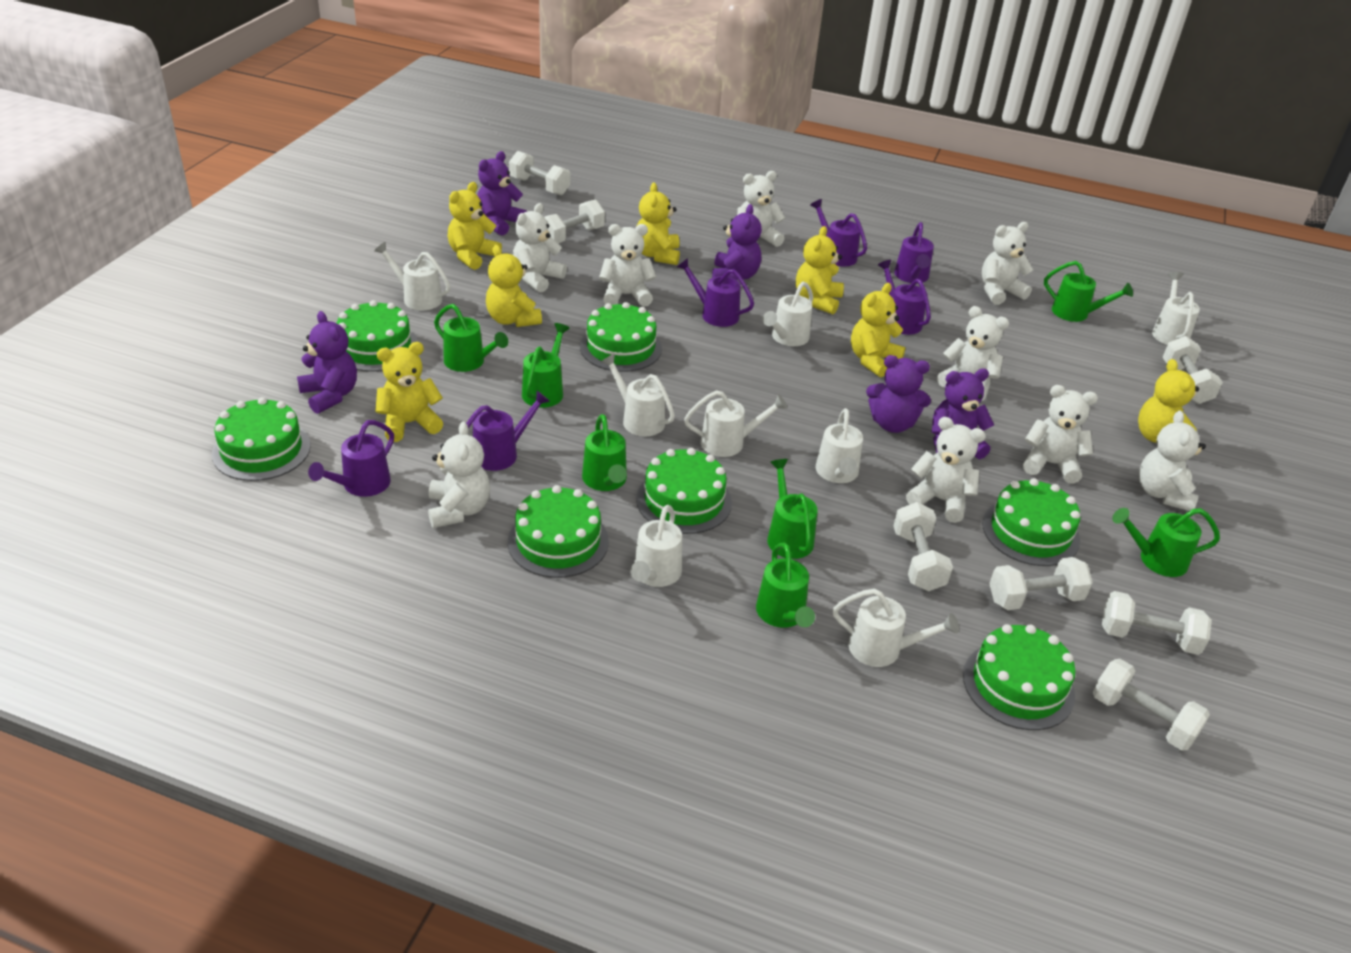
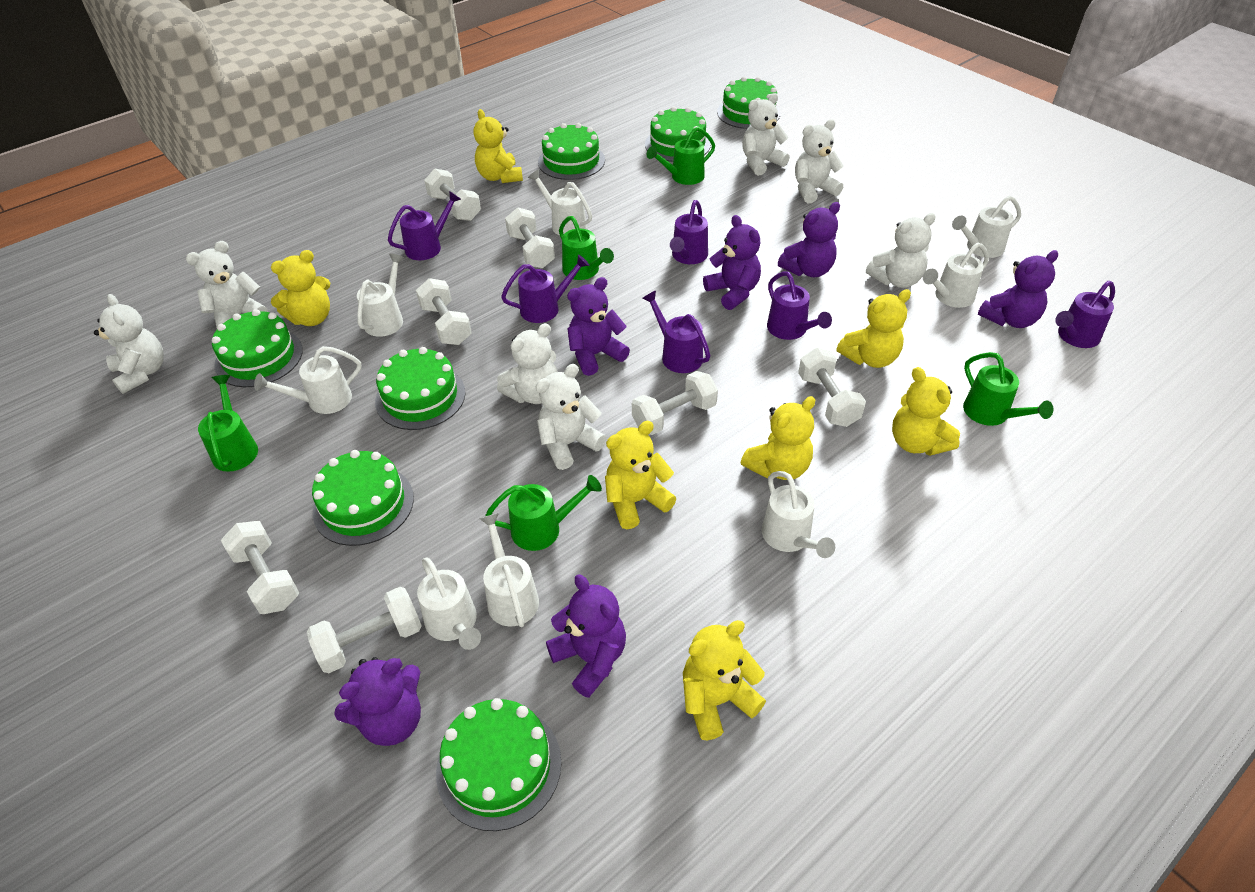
green watering can: [434,304,508,372] [522,323,570,408] [582,414,627,491] [756,543,815,628] [767,459,818,559] [1044,261,1133,322] [1112,508,1220,577] = 7 -> [198,375,258,472] [485,475,602,551] [559,216,614,280] [647,127,715,185] [963,352,1053,426] = 5
purple teddy bear: [297,311,357,414] [477,151,527,236] [712,204,762,281] [866,355,931,433] [932,368,994,459] = 5 -> [334,657,421,746] [546,574,626,698] [567,277,630,376] [703,215,761,310] [778,202,840,277] [978,250,1058,328] = 6
white teddy bear: [428,422,490,528] [513,203,567,293] [599,224,656,307] [737,171,785,247] [906,417,986,523] [937,306,1009,401] [982,222,1034,305] [1023,385,1098,484] [1139,411,1206,511] = 9 -> [94,294,164,394] [186,241,268,328] [497,323,558,404] [536,364,606,470] [742,93,790,176] [795,119,844,204] [866,213,936,288] = 7

